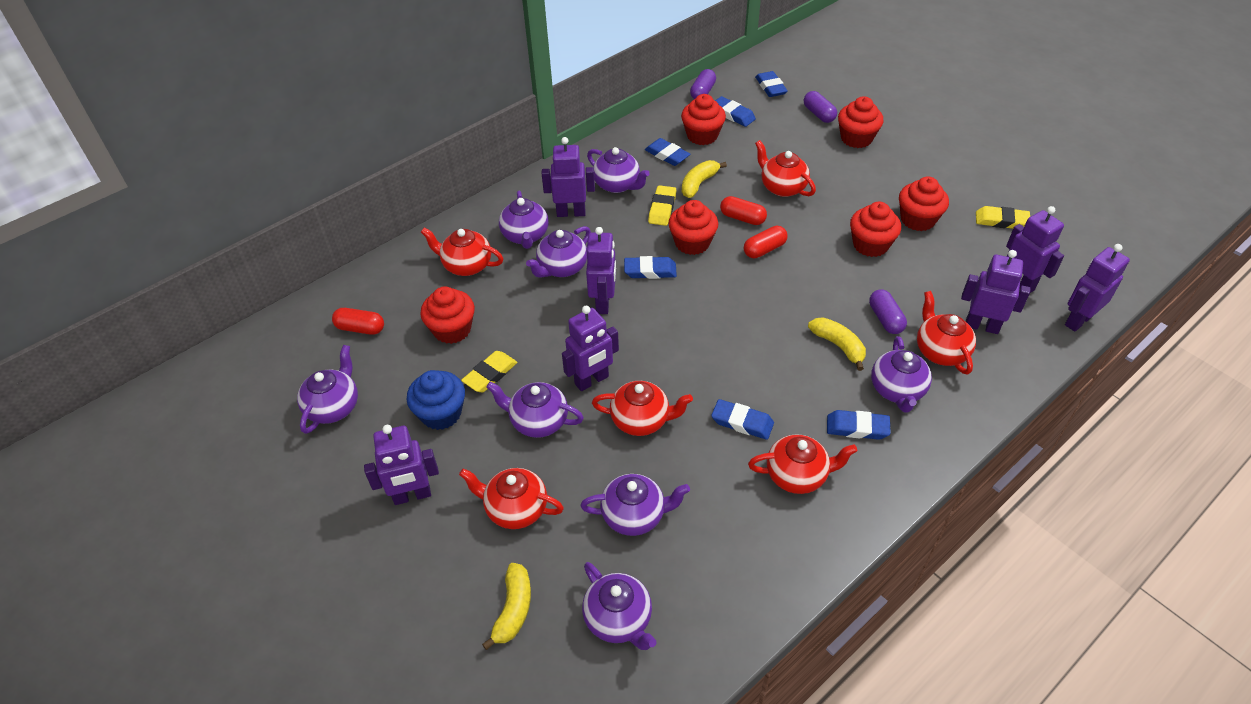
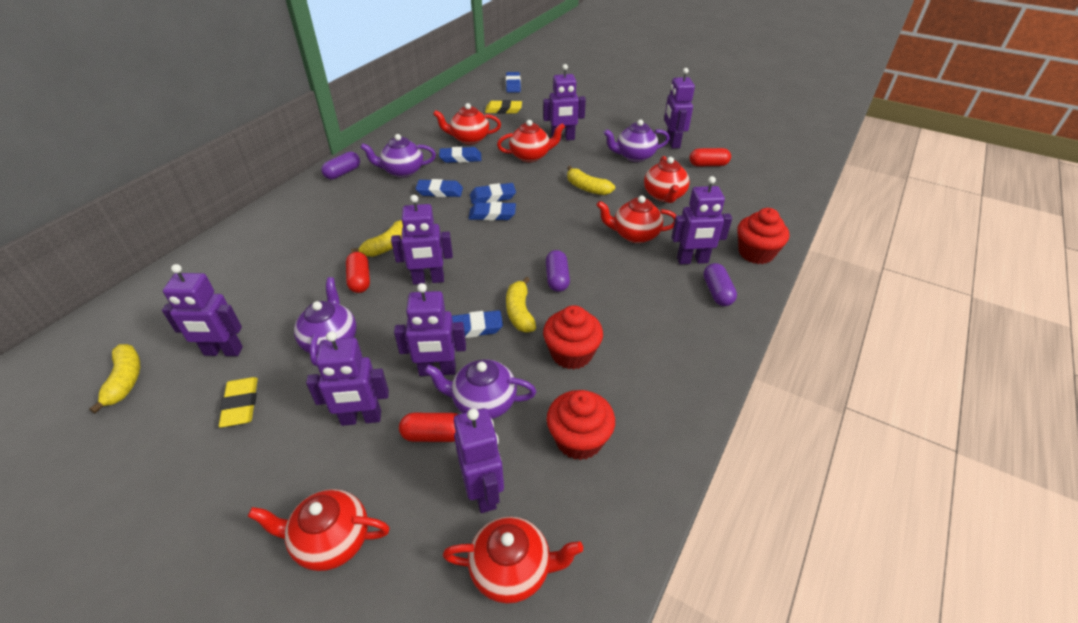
blue cupcake: [407,370,465,430] = 1 -> none = 0
purple robot: [364,425,439,505] [542,137,595,217] [562,306,619,391] [586,227,616,314] [961,250,1030,334] [1006,206,1064,293] [1065,244,1130,331] = 7 -> [162,264,243,356] [306,331,389,426] [391,195,453,285] [394,283,466,376] [454,408,504,513] [543,64,586,141] [664,68,695,149] [672,176,732,264] = 8
purple teapot: [297,345,358,434] [486,382,584,438] [499,191,549,249] [526,226,591,278] [580,474,690,536] [582,562,656,650] [587,147,650,193] [871,336,932,413] = 8 -> [294,277,356,366] [360,134,436,178] [424,360,536,419] [603,119,670,162] = 4
red cupcake: [420,286,475,344] [668,200,718,255] [681,94,726,145] [838,96,884,148] [850,202,901,257] [899,176,949,231] = 6 -> [543,305,603,370] [547,390,615,460] [737,208,789,264] = 3
yellow banana: [482,563,531,650] [682,160,727,198] [808,317,866,371] = 3 -> [89,344,140,414] [351,220,403,257] [506,277,536,332] [567,166,615,195] = 4
yellow eraser: [461,351,517,392] [648,185,676,226] [976,206,1030,229] = 3 -> [219,377,258,428] [485,100,522,114] = 2

